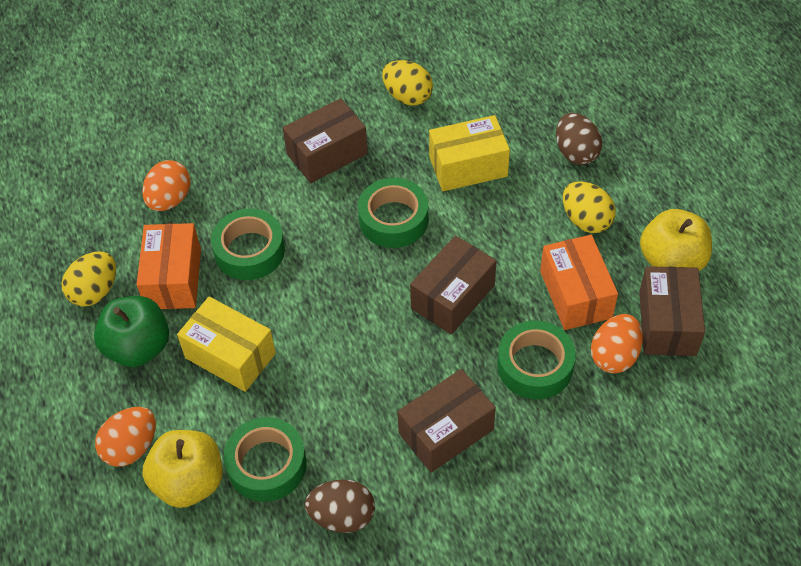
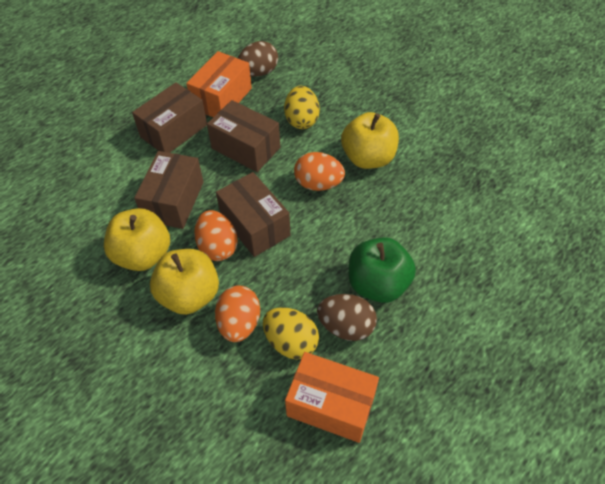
green tape: [211,209,285,280] [224,417,306,502] [358,178,428,248] [497,320,576,399] = 4 -> none = 0
yellow apple: [142,430,222,508] [640,209,712,271] = 2 -> [104,208,170,271] [150,249,219,315] [341,112,399,169] = 3
yellow box: [177,296,276,392] [429,115,510,191] = 2 -> none = 0
yellow egg: [61,251,116,307] [382,60,433,106] [563,181,616,233] = 3 -> [263,307,319,360] [284,86,320,129] = 2

